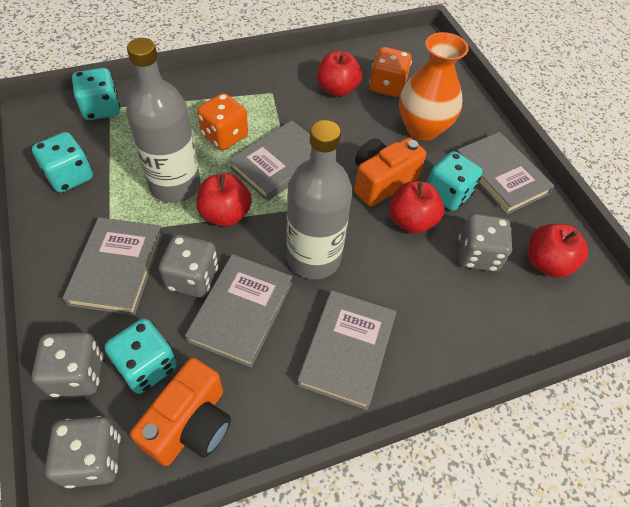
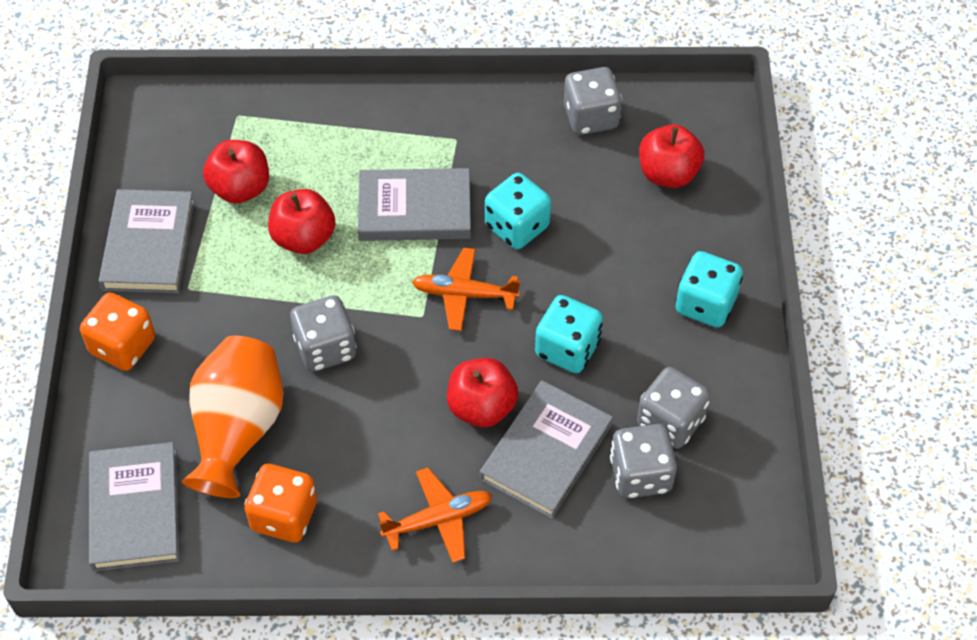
grey book: [63,217,163,315] [185,254,293,368] [229,120,311,201] [297,290,397,410] [457,132,555,215] = 5 -> [89,442,180,572] [99,189,195,293] [358,168,471,241] [480,380,613,519] = 4
grey bottle: [126,38,201,203] [286,120,353,279] = 2 -> none = 0
orange camera: [130,358,231,466] [354,137,426,207] = 2 -> none = 0
orange plane: none = 0 -> [378,467,492,563] [412,248,520,331] = 2
turquoise dice: [32,132,93,193] [72,68,120,120] [104,318,177,394] [427,151,482,211] = 4 -> [485,173,551,249] [535,295,603,373] [676,251,743,327] = 3

